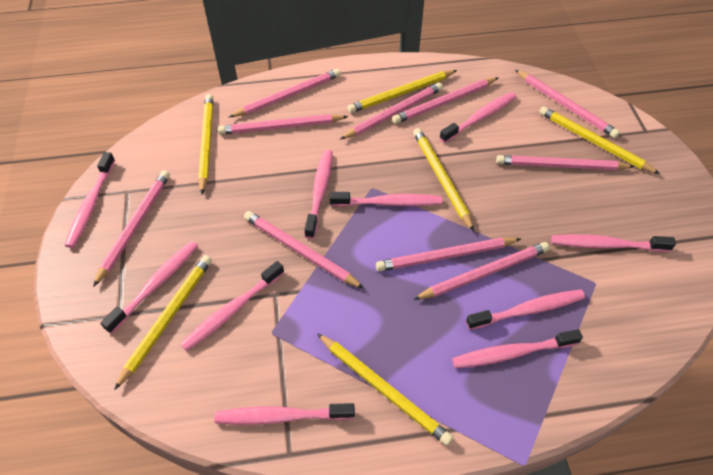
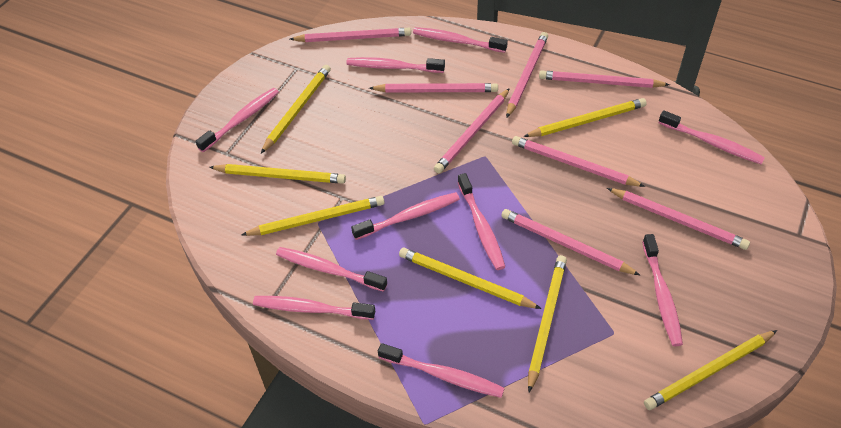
pink pencil: [93,170,170,287] [218,114,348,135] [229,68,341,117] [244,211,364,289] [340,83,443,140] [376,237,521,272] [392,77,499,124] [413,242,550,300] [496,155,635,170] [515,70,620,138] = 10 -> [290,28,411,42] [369,83,498,93] [434,88,510,173] [501,209,640,275] [506,32,548,118] [512,136,645,187] [539,70,670,88] [607,188,750,250] = 8
yellow pencil: [114,255,212,390] [198,94,213,194] [317,333,453,445] [347,70,457,113] [413,128,474,231] [539,106,660,174] = 6 -> [209,164,346,184] [241,196,385,236] [261,65,331,153] [399,248,542,309] [523,98,647,137] [528,255,567,392] [644,330,777,410] = 7

